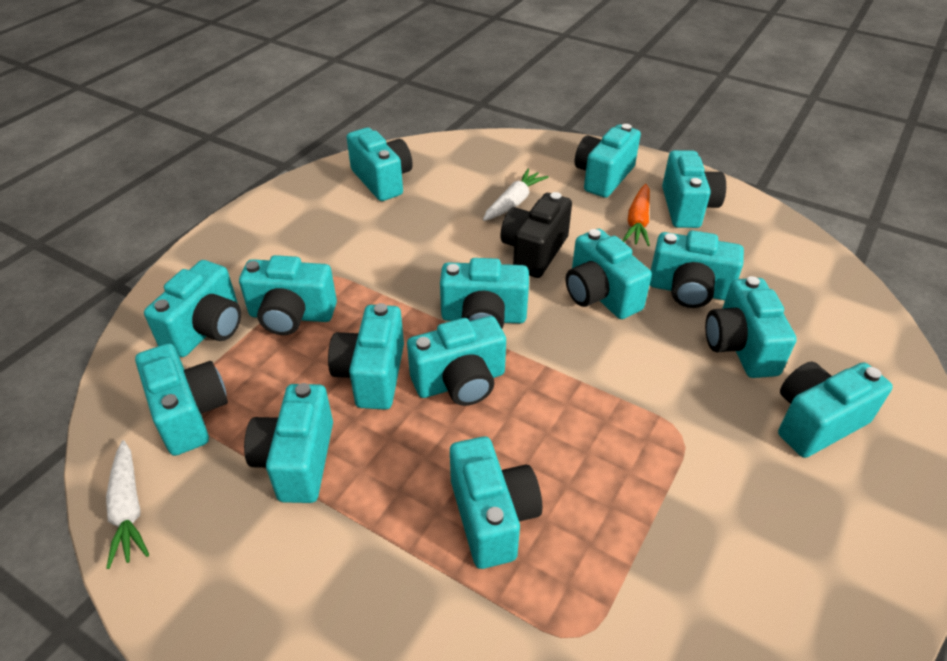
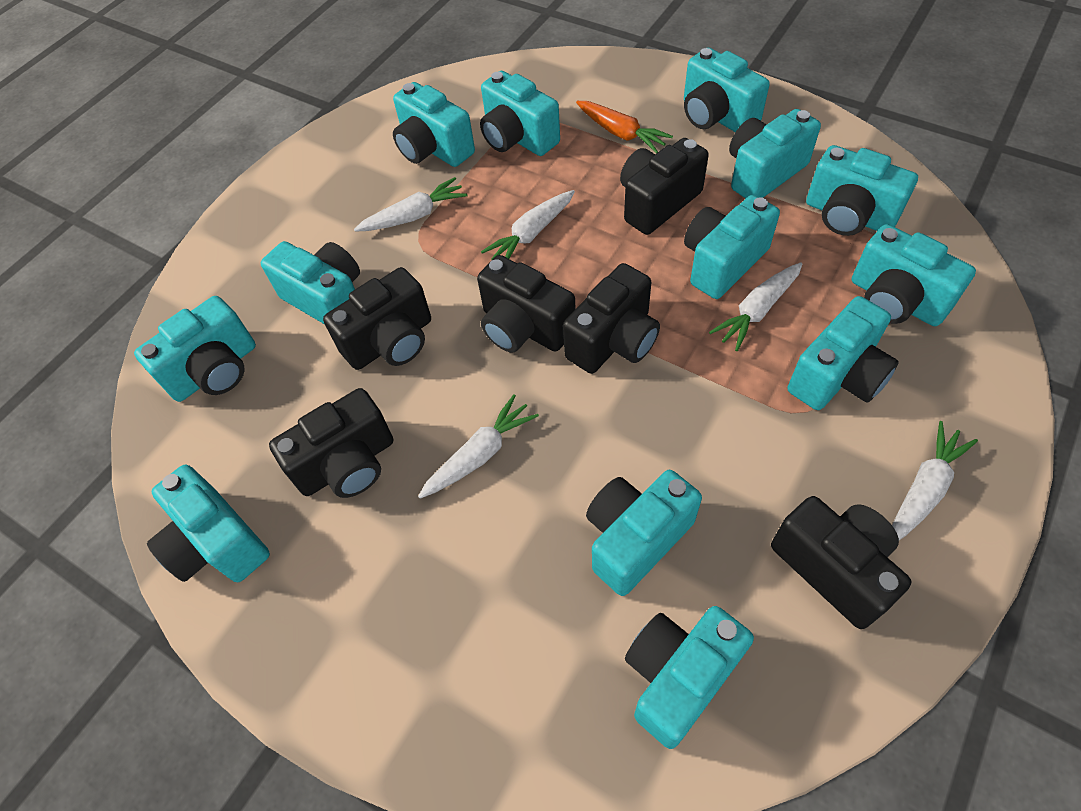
black camera: [501,192,572,278] = 1 -> [269,388,393,498] [323,267,431,370] [477,255,576,353] [563,263,660,374] [620,138,709,235] [771,496,911,629] = 6
turquoise camera: [135,343,228,456] [144,260,241,357] [239,255,337,335] [244,383,333,503] [328,303,404,410] [347,127,413,201] [407,316,506,406] [440,258,529,329] [450,436,542,569] [566,229,652,319] [574,124,641,198] [650,230,744,308] [662,150,726,228] [705,276,797,378] [778,362,893,458] = 15 -> [134,296,256,402] [147,464,270,582] [261,241,360,325] [393,82,475,167] [480,71,560,156] [586,470,702,596] [625,606,754,749] [684,48,770,132] [684,195,780,299] [729,109,821,199] [788,296,899,410] [806,145,918,236] [852,224,976,326] = 13
white carrot: [106,440,149,569] [483,169,548,221] = 2 -> [354,177,467,232] [418,394,539,499] [481,190,575,259] [709,262,803,351] [892,421,978,540] = 5

